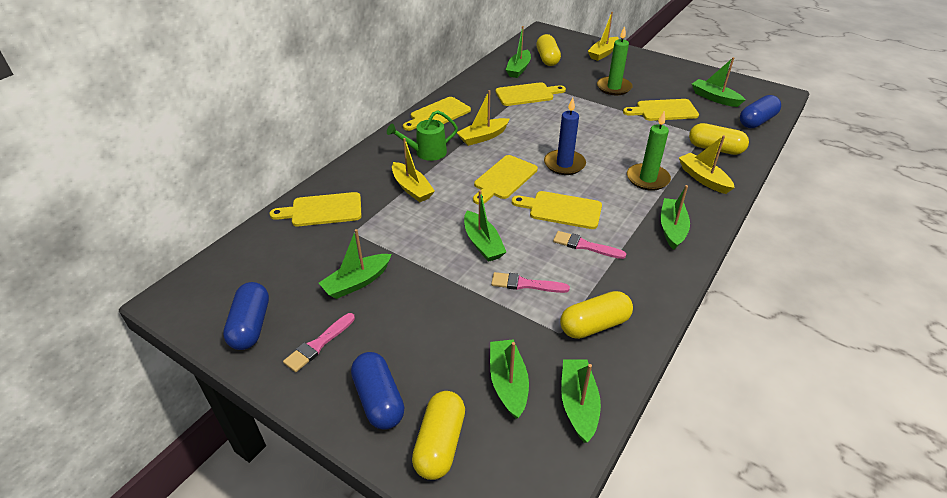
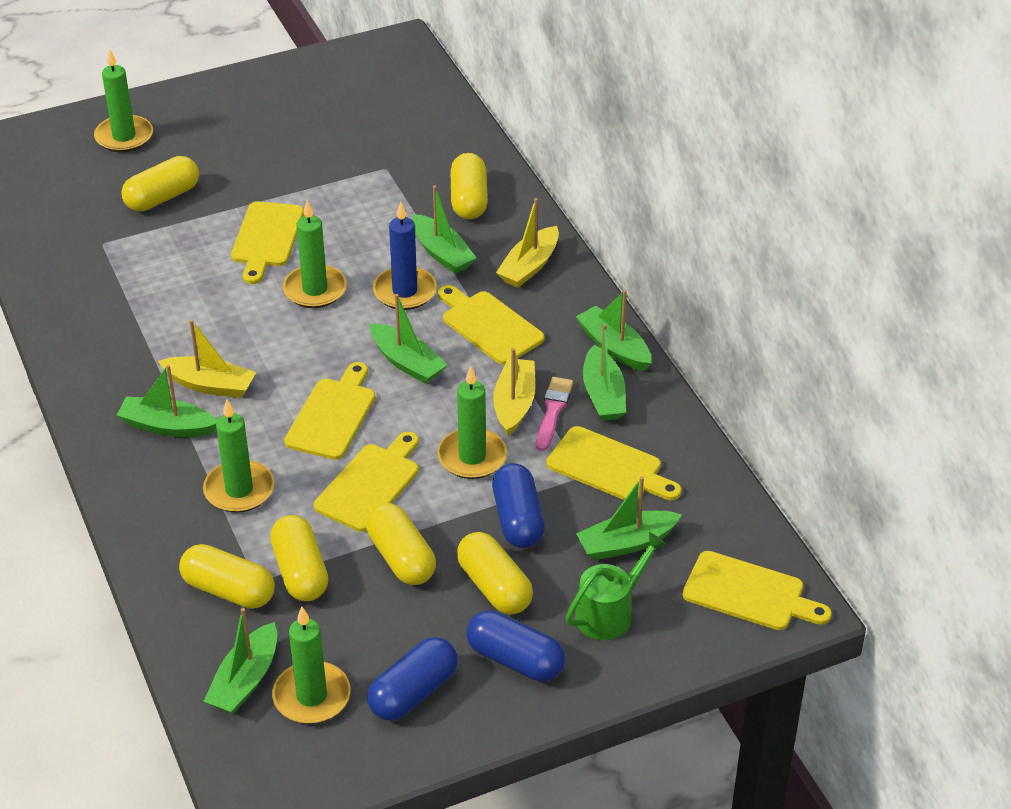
green candle: [597,26,632,95] [627,112,671,191] = 2 -> [94,49,153,152] [203,399,274,513] [272,607,350,724] [283,200,347,308] [437,366,507,479] = 5
pink brush: [283,313,355,372] [491,272,570,293] [553,231,626,259] = 3 -> [536,377,573,451] = 1
yellow boat: [392,138,435,202] [457,90,510,146] [588,12,619,61] [679,135,735,194] = 4 -> [158,319,256,398] [493,348,535,436] [496,198,559,288] = 3
yellow capsule: [412,391,465,480] [536,34,561,66] [560,291,633,339] [689,123,749,155] = 4 -> [121,156,199,211] [179,544,275,609] [270,515,328,601] [366,503,436,585] [451,153,488,219] [457,532,533,614] = 6

